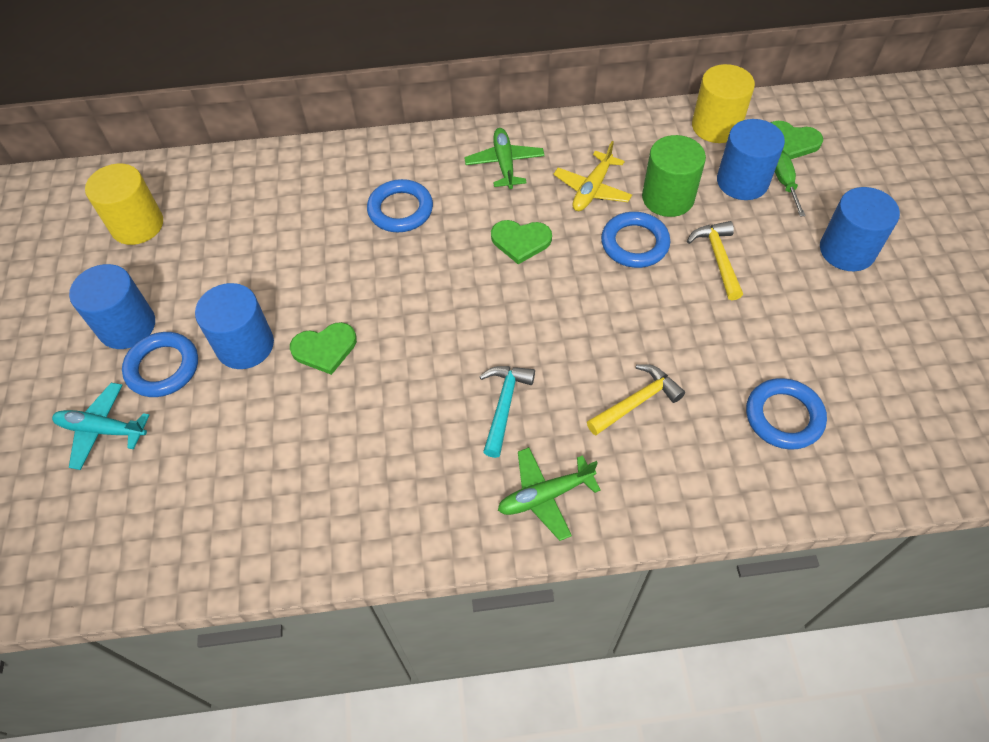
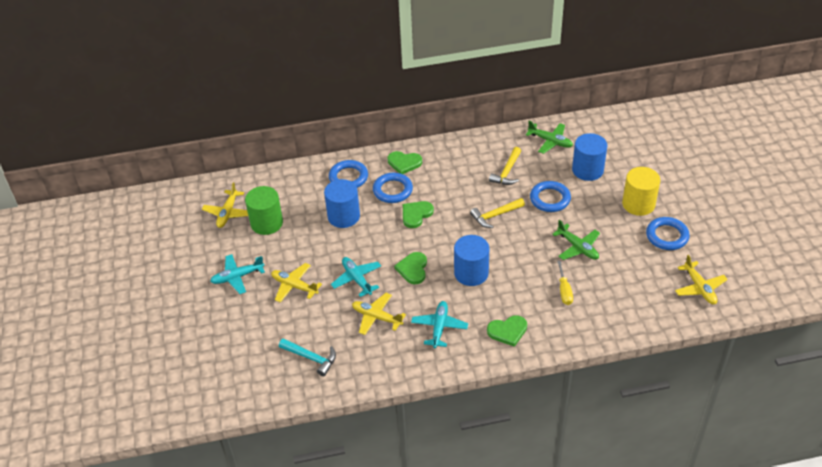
blue cylinder: [69,264,155,349] [195,283,274,369] [717,119,785,200] [820,187,900,271] = 4 -> [324,179,360,228] [454,235,489,286] [572,133,608,181] = 3
green heart: [290,322,357,375] [491,220,552,264] [771,121,823,159] = 3 -> [388,151,422,174] [394,252,427,284] [403,201,434,228] [487,315,527,347] = 4
green screwdriver: [775,153,806,217] = 1 -> none = 0
turquoise plane: [52,383,149,470] = 1 -> [210,254,265,294] [331,257,381,297] [411,301,468,348] = 3
yellow cylinder: [85,163,163,245] [692,64,755,143] = 2 -> [622,167,660,216] = 1
yellow plane: [553,141,632,211] = 1 -> [202,182,248,228] [271,263,322,303] [352,293,406,335] [675,255,728,305] = 4
yellow screwdriver: none = 0 -> [557,261,573,305] = 1

